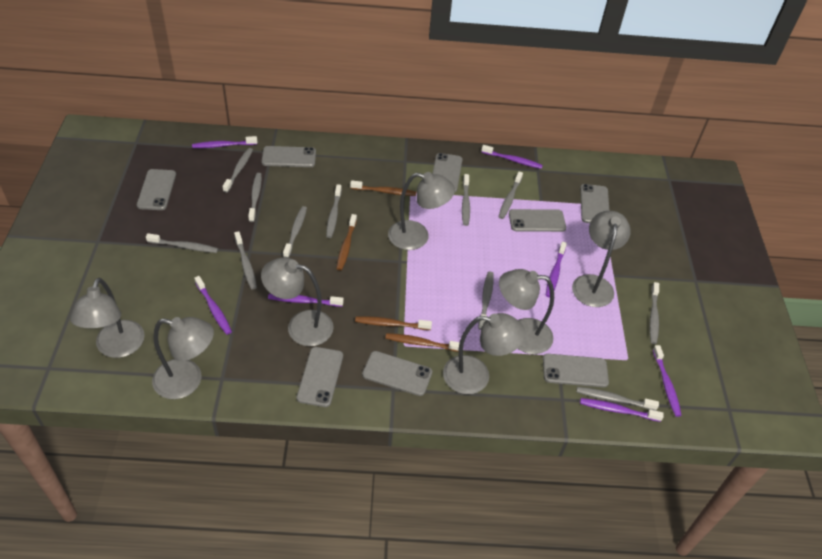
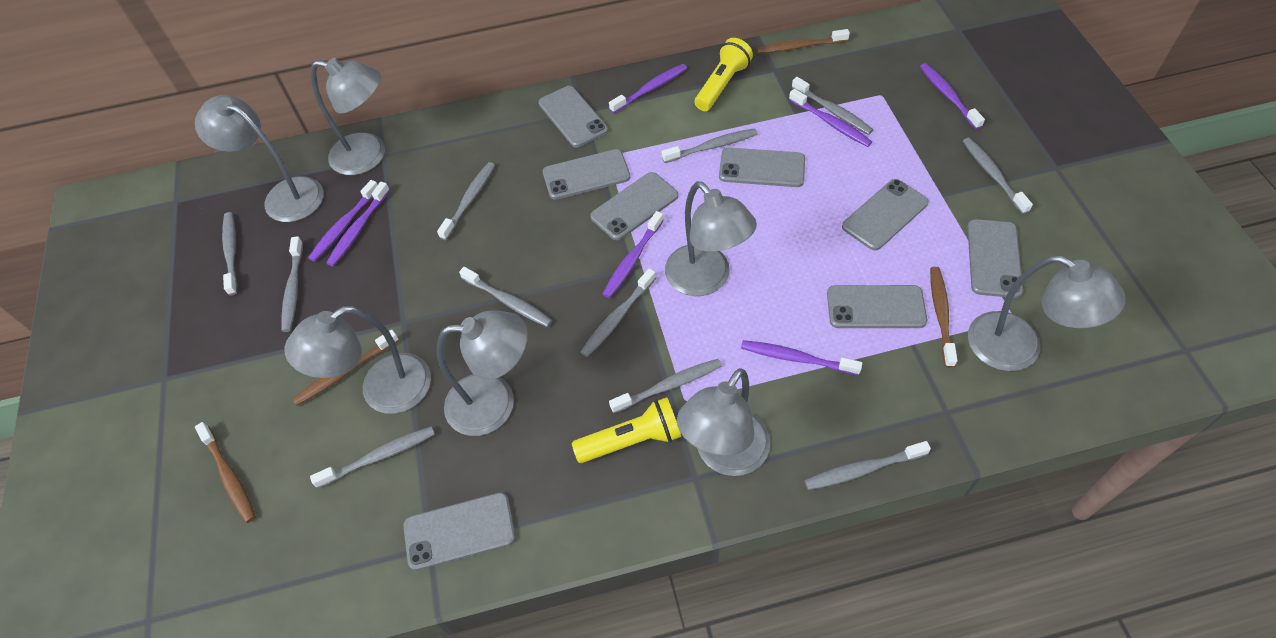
yellow flashlight: none = 0 -> [572,397,681,463] [695,38,753,111] = 2

